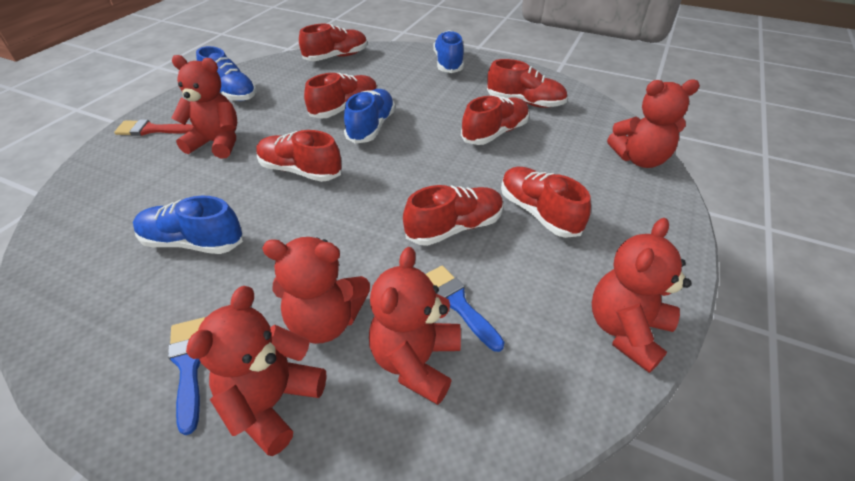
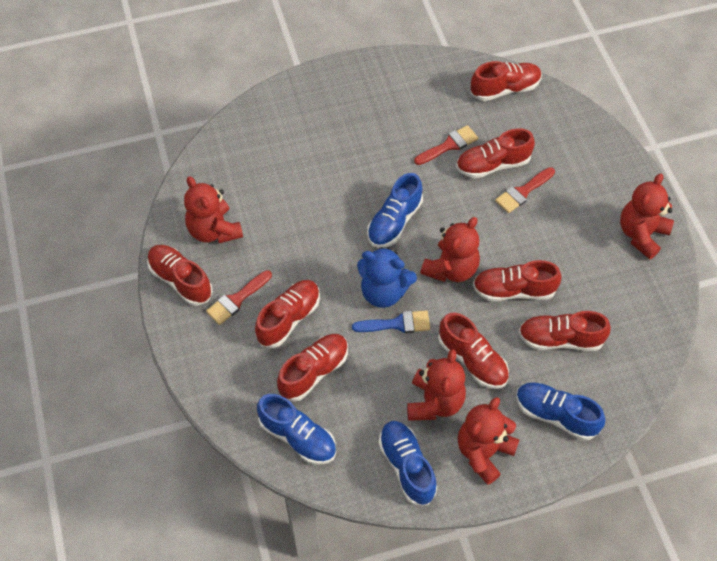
blue brush: [168,317,205,435] [426,265,505,352] = 2 -> [352,310,430,333] = 1
blue teddy bear: none = 0 -> [357,246,417,308] = 1
red brush: [114,119,194,136] = 1 -> [206,270,272,325] [414,125,478,165] [495,167,555,213] = 3
red shoe: [256,130,342,182] [299,24,367,61] [304,73,378,119] [403,185,504,246] [461,96,529,145] [487,59,568,108] [501,167,591,238] = 7 -> [147,245,213,306] [255,280,320,348] [277,334,348,401] [438,312,509,389] [456,129,535,178] [471,61,542,101] [473,260,562,301] [518,311,611,351] = 8
red teddy bear: [172,55,237,158] [186,286,326,456] [262,237,370,344] [369,247,461,405] [592,218,691,373] [607,79,700,168] = 6 -> [184,176,243,243] [407,349,466,421] [420,217,480,282] [457,397,519,485] [620,174,674,259] = 5

